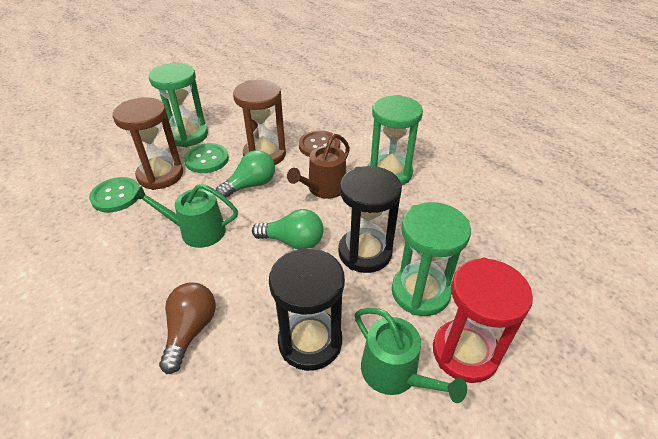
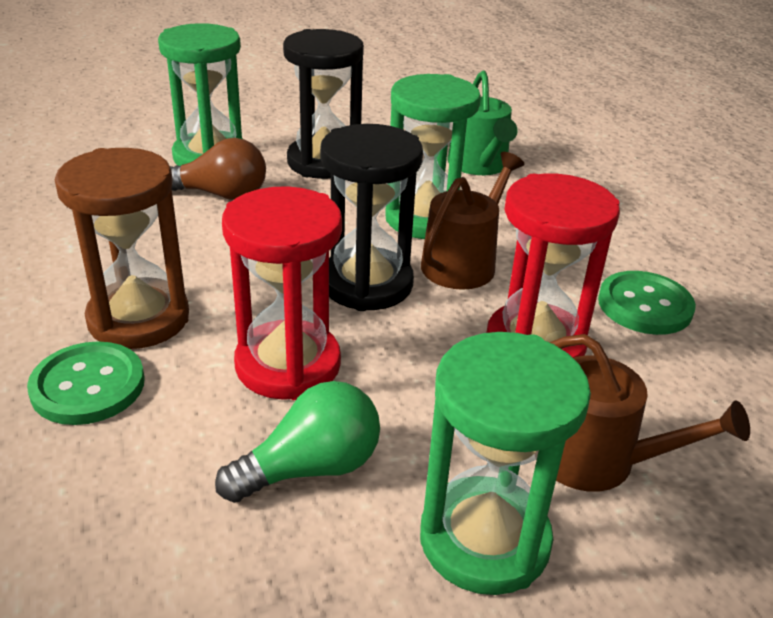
brown button: [299,130,340,157] = 1 -> none = 0
brown hourglass: [113,97,183,190] [233,80,286,165] = 2 -> [55,148,189,349] = 1
brown watering can: [287,134,350,199] = 1 -> [421,152,524,290] [550,334,750,492] = 2
green light bulb: [216,150,275,198] [252,209,324,249] = 2 -> [215,381,380,503] = 1
green watering can: [132,184,238,248] [355,308,467,403] = 2 -> [448,70,518,175] = 1
red hourglass: [433,258,533,383] = 1 -> [222,186,342,400] [486,174,620,358] = 2

